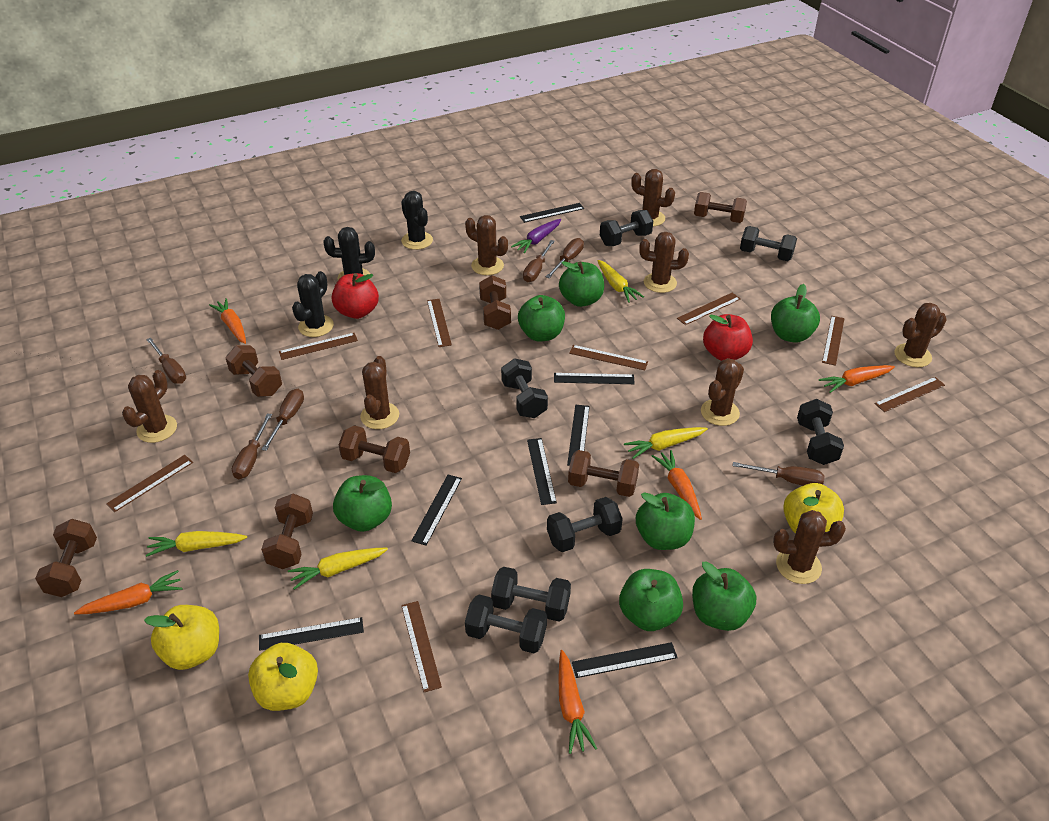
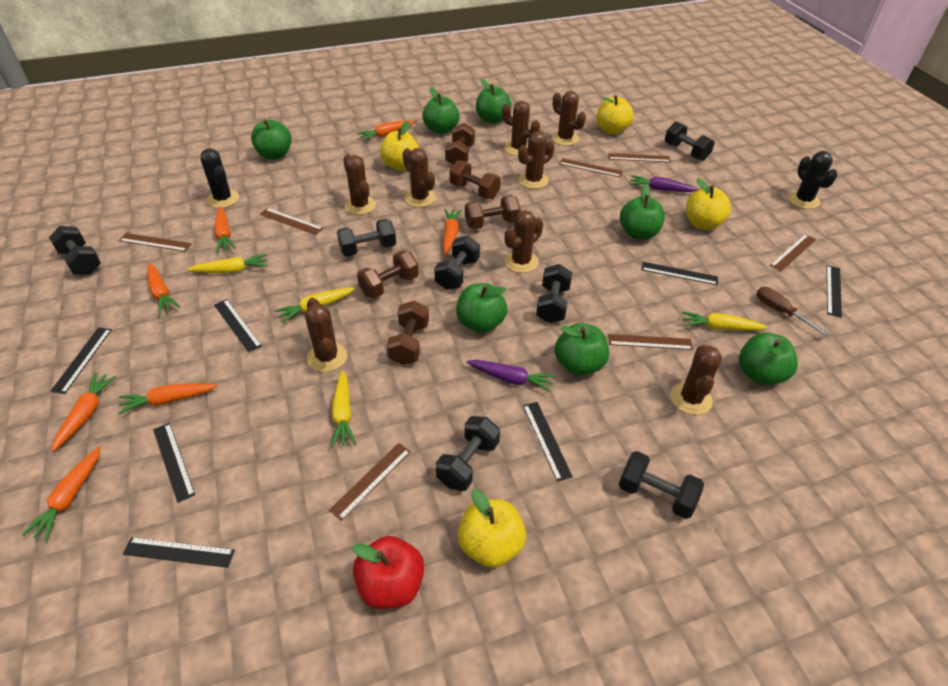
black cactus: [292,271,334,337] [323,227,375,280] [401,191,433,250] = 3 -> [201,148,239,208] [788,151,837,209] = 2
brown dumbbell: [35,519,97,597] [226,345,282,397] [261,494,313,569] [339,425,410,473] [479,275,511,330] [568,450,639,497] [694,192,747,223] = 7 -> [357,251,419,298] [386,300,429,365] [445,123,475,165] [450,160,501,199] [465,195,520,229] = 5
brown ruler: [106,455,193,512] [279,333,358,360] [401,601,442,692] [427,299,452,347] [569,345,648,370] [677,293,741,325] [822,316,845,366] [874,377,945,412] = 8 -> [119,233,192,252] [260,208,323,235] [329,443,411,521] [559,158,623,177] [608,153,671,162] [608,334,693,350] [770,234,816,271] = 7
brown screwdriver: [146,338,186,384] [232,413,272,479] [261,389,304,451] [523,240,555,282] [546,238,584,278] [733,462,825,486] = 6 -> [756,287,830,337] = 1
orange carrot: [74,570,183,615] [209,298,246,344] [558,650,597,754] [652,450,702,520] [819,365,895,393] = 5 -> [22,446,101,541] [51,373,117,451] [118,383,218,415] [147,263,180,314] [214,207,236,252] [357,120,415,141] [443,209,462,255] = 7
purple carrot: [511,219,561,253] = 1 -> [466,360,555,392] [630,175,698,192] = 2
red apple: [332,273,379,319] [703,314,753,361] = 2 -> [352,536,424,609] = 1
yellow apple: [144,605,219,670] [248,643,318,711] [783,483,844,534] = 3 -> [380,121,419,171] [458,489,526,568] [597,95,634,134] [686,178,731,230] = 4

